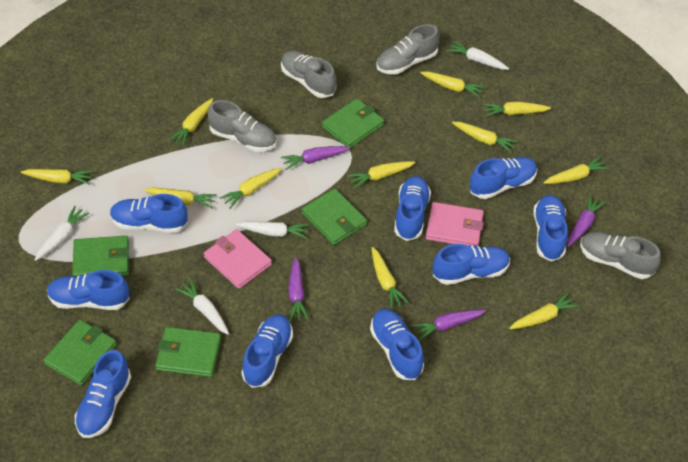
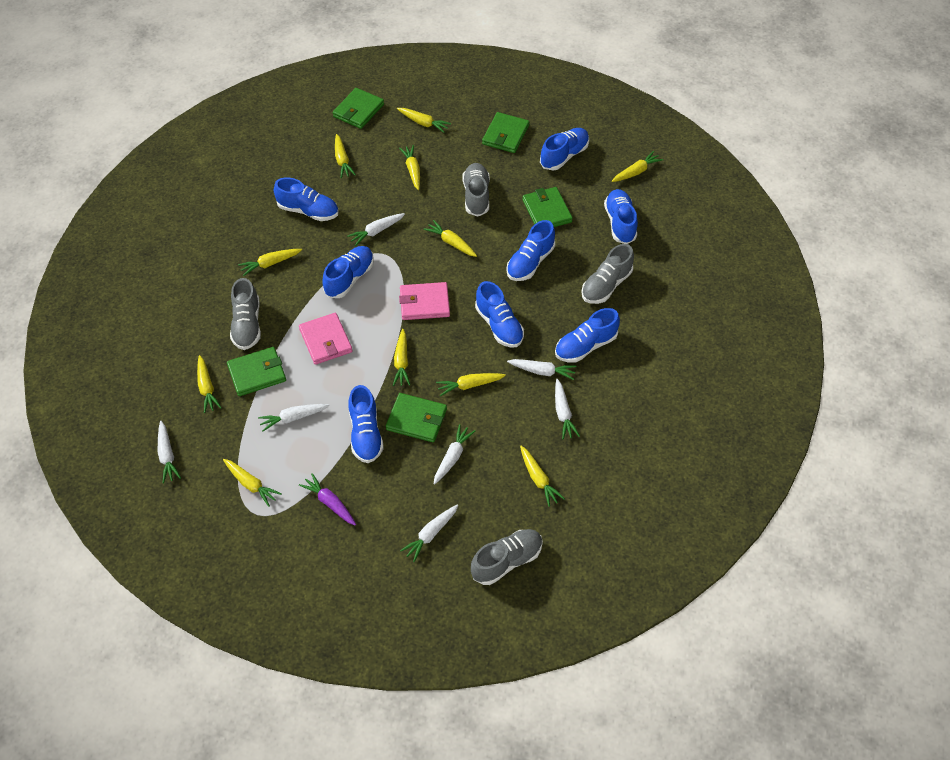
blue shoe: [47,270,130,310] [75,350,131,438] [110,194,188,233] [241,314,293,388] [370,309,424,380] [394,176,431,241] [433,244,510,285] [470,157,537,199] [533,195,568,262] = 9 -> [274,178,339,221] [322,246,374,298] [348,385,384,463] [475,281,524,348] [506,220,555,281] [540,128,589,170] [555,308,620,363] [604,189,638,244] = 8
purple carrot: [281,146,350,170] [288,257,309,322] [411,310,486,341] [567,194,606,247] = 4 -> [299,473,356,525] = 1
white carrot: [35,206,89,261] [175,279,229,335] [236,221,310,239] [447,40,509,70] = 4 -> [158,421,181,483] [258,404,329,432] [347,213,405,246] [400,504,458,562] [434,424,475,484] [507,359,576,380] [555,379,580,439] = 7

